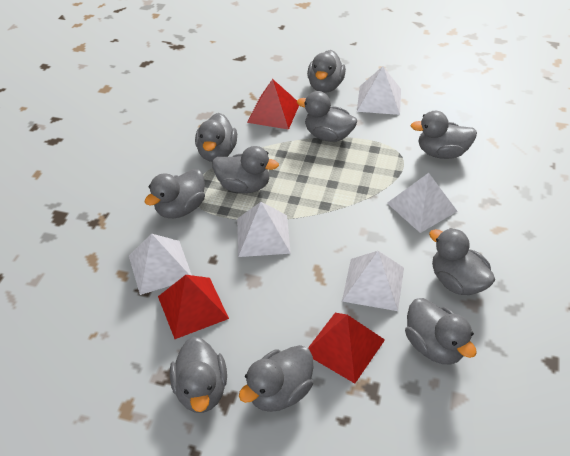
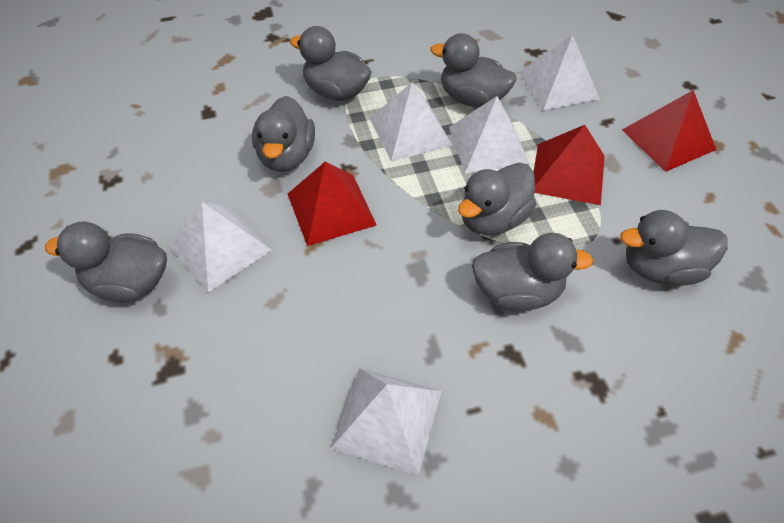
grey duck: [145,169,205,218] [170,337,227,413] [195,113,237,162] [212,146,279,193] [239,345,313,412] [297,91,357,142] [307,50,346,93] [405,298,477,365] [411,111,477,159] [429,228,495,295] = 10 -> [45,222,167,302] [252,96,315,172] [290,26,372,101] [430,33,516,107] [458,163,536,236] [472,233,593,312] [620,210,727,286] = 7

